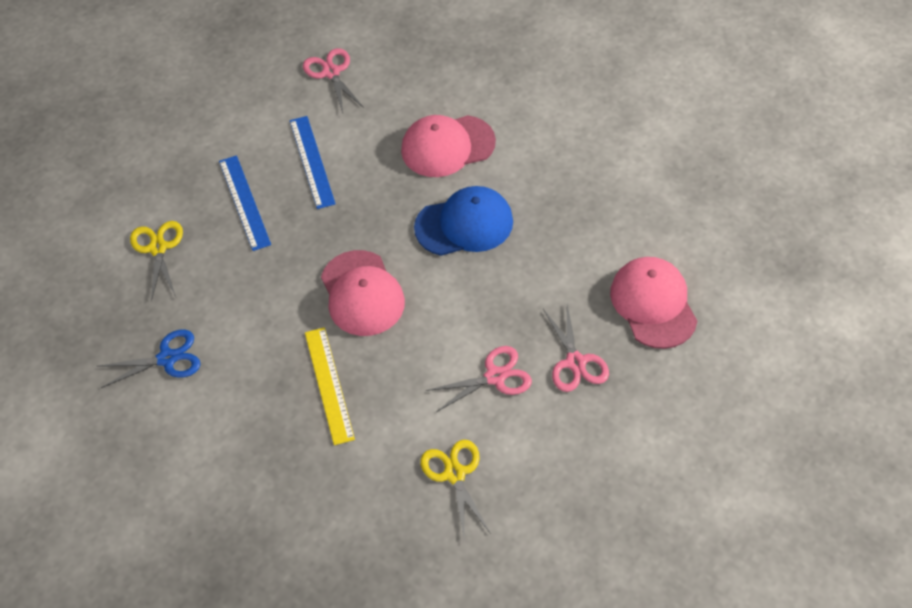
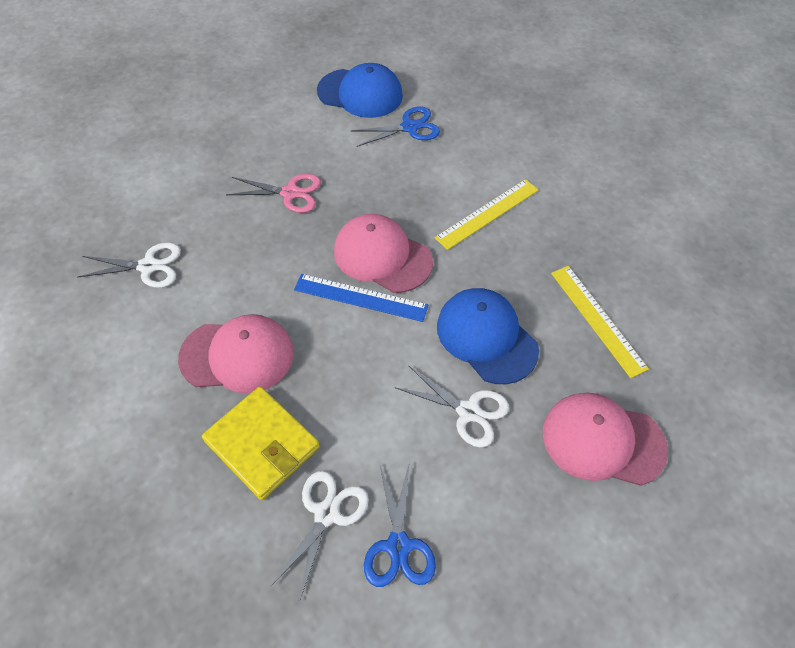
blue cap: [414,186,513,256] = 1 -> [317,63,403,118] [437,288,539,384] = 2
blue ruler: [219,155,271,251] [290,116,336,209] = 2 -> [294,274,429,322] = 1
blue scissors: [97,329,201,388] = 1 -> [351,107,440,147] [364,465,436,587] = 2
pink scissors: [303,48,364,113] [426,346,532,412] [543,304,609,392] = 3 -> [226,173,321,213] = 1
white scissors: none = 0 -> [77,243,181,288] [270,471,369,602] [396,365,509,447] = 3
yellow ruler: [305,327,355,445] = 1 -> [435,179,538,250] [551,266,649,378] = 2
yellow scissors: [130,221,183,301] [421,440,491,542] = 2 -> none = 0
yellow wallet: none = 0 -> [202,386,320,500] = 1

